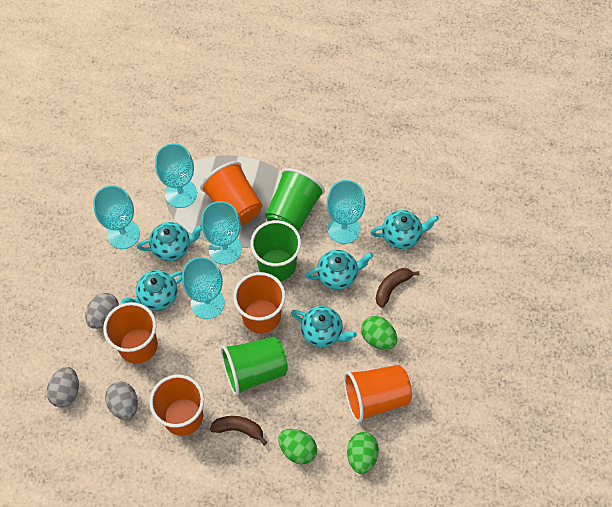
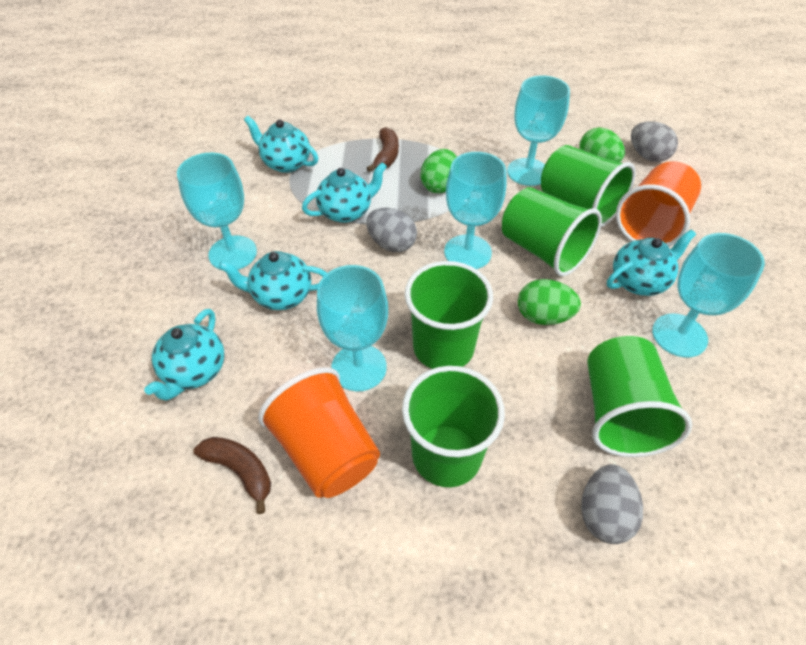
green cup: [221,336,288,396] [250,220,301,281] [265,168,325,232] = 3 -> [402,366,505,487] [405,261,493,369] [502,187,602,276] [541,145,636,227] [588,336,692,457] = 5
orange cup: [103,302,158,364] [149,375,204,436] [200,161,263,226] [233,272,286,334] [344,365,412,423] = 5 -> [258,367,380,498] [616,161,701,246] = 2

